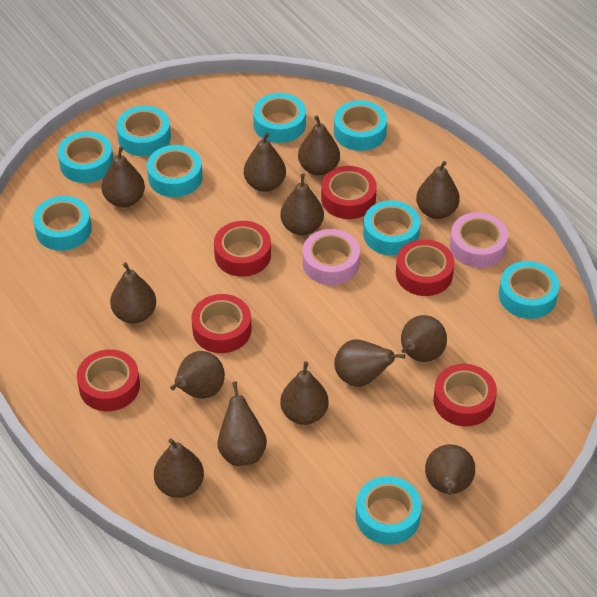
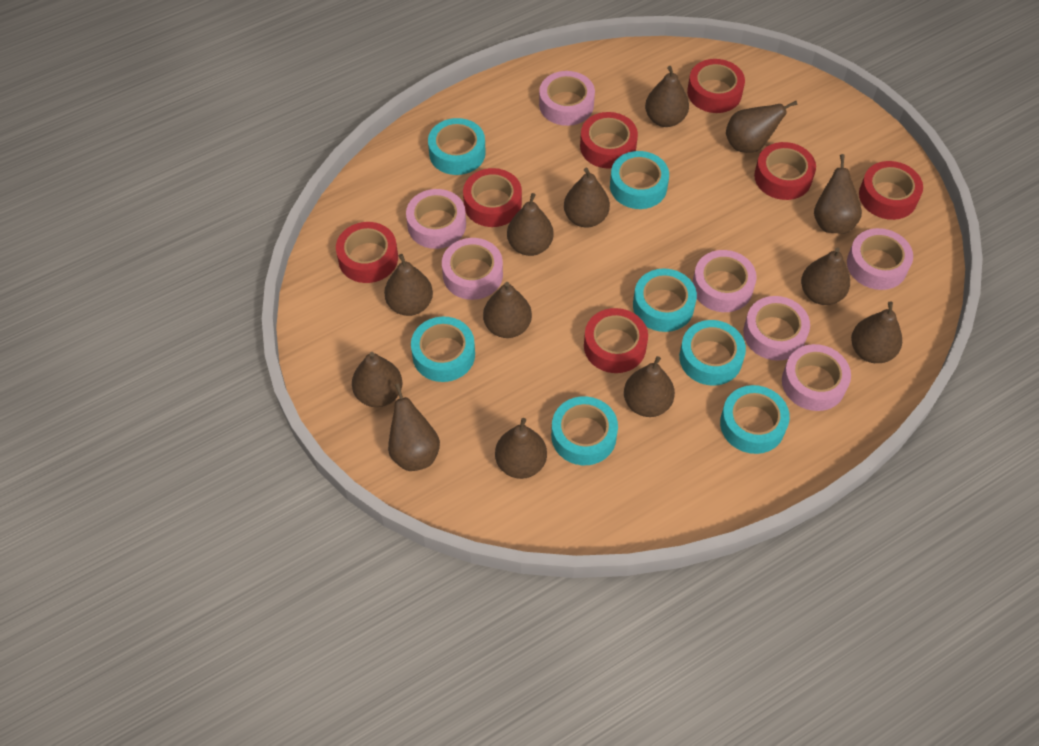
pink tape: [303,229,360,285] [450,212,508,268] = 2 -> [406,189,466,249] [442,238,503,300] [539,71,595,126] [692,250,757,312] [743,296,810,361] [782,344,851,411] [847,228,913,290] = 7
red tape: [77,349,140,411] [191,294,252,353] [214,221,271,277] [321,166,377,219] [396,239,454,296] [433,364,497,426] = 6 -> [336,222,398,283] [463,168,522,227] [580,112,638,169] [584,308,648,373] [687,59,745,113] [754,142,816,200] [859,161,923,220] = 7
turquoise tape: [33,196,92,251] [58,131,113,183] [116,106,171,156] [147,145,202,197] [253,93,306,143] [334,100,387,151] [355,476,422,545] [363,201,420,256] [499,261,559,319] = 9 -> [411,317,475,382] [428,118,486,175] [551,396,618,465] [610,151,669,209] [633,269,697,332] [679,320,746,386] [720,385,790,454] = 7

